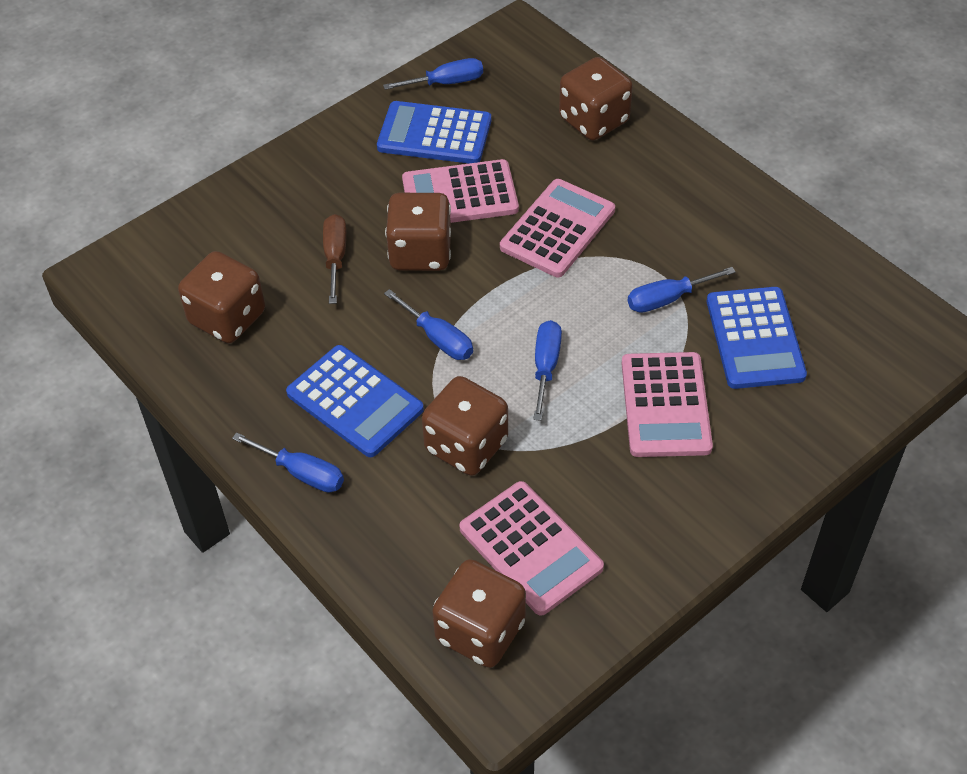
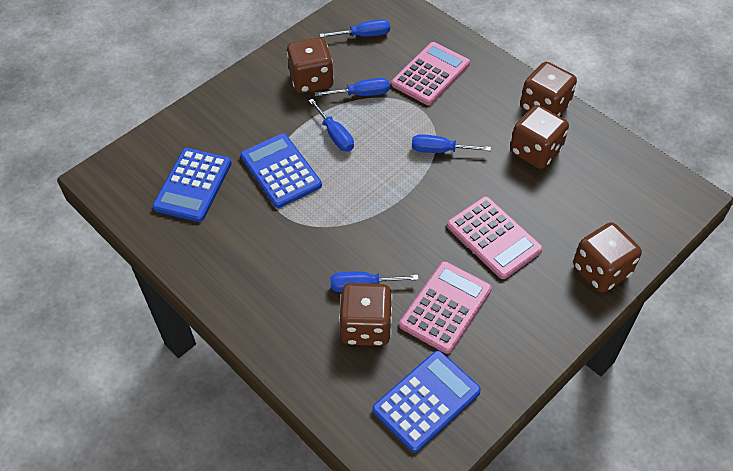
brown screwdriver: [323,214,347,304] = 1 -> none = 0
pink calculator: [402,159,519,223] [459,481,604,616] [500,179,615,277] [622,352,713,457] = 4 -> [391,42,470,105] [399,261,492,354] [447,196,543,279] = 3

